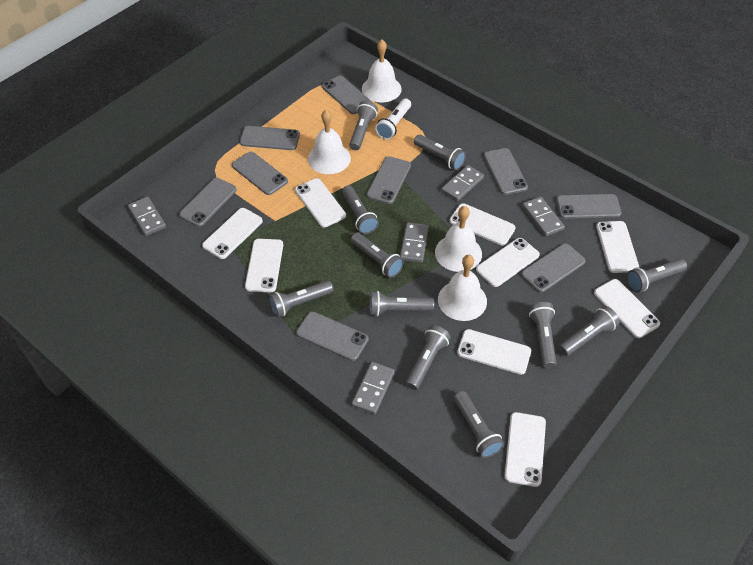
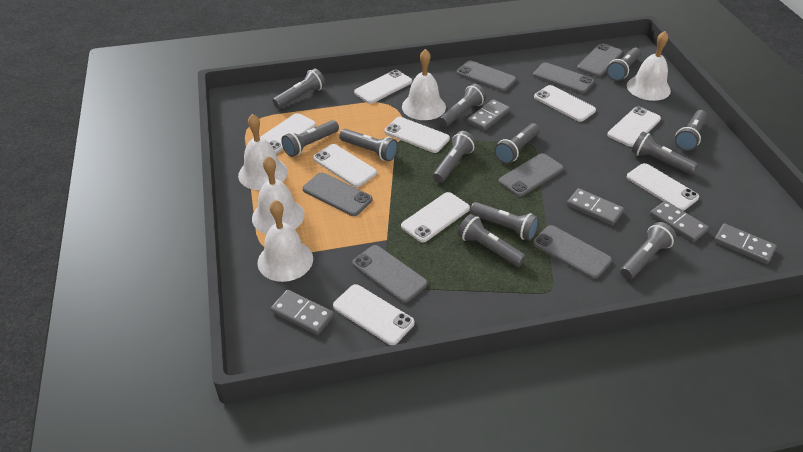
grey flashlight: [269,280,333,317] [342,185,379,234] [349,101,378,150] [351,232,404,278] [370,291,434,316] [406,325,451,390] [414,135,466,170] [454,391,505,458] [529,302,557,368] [559,306,620,356] [627,259,687,292] = 11 -> [273,68,326,108] [281,120,339,157] [339,129,398,161] [433,131,476,183] [439,84,486,127] [458,214,526,267] [470,202,539,241] [494,123,540,164] [607,48,641,81] [620,222,676,279] [632,132,697,174] [675,110,707,151] = 12
grey phone: [179,178,237,227] [232,152,288,195] [240,126,300,150] [296,311,369,361] [322,75,372,114] [367,156,411,204] [484,148,528,195] [521,243,586,292] [556,194,621,219] = 9 -> [303,172,372,216] [352,245,428,303] [456,60,516,91] [498,153,563,197] [533,62,594,93] [533,225,612,279] [577,43,622,77] = 7
white bell: [308,110,351,174] [362,40,402,103] [435,206,482,272] [438,255,487,321] = 4 -> [238,114,288,190] [252,156,304,234] [258,200,313,282] [402,49,446,120] [627,31,671,101] = 5
white flashlight: [375,98,411,139] = 1 -> none = 0

